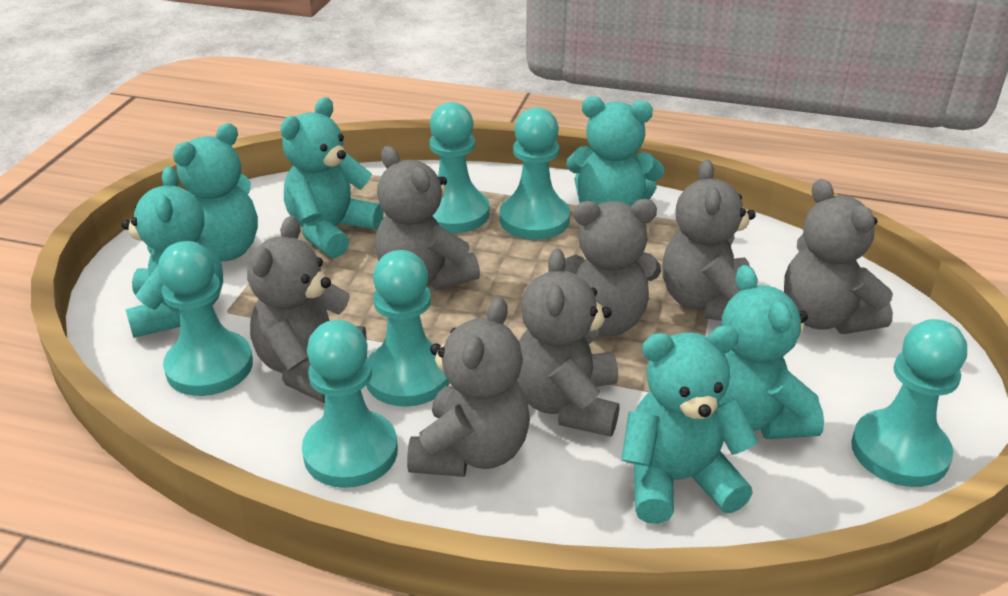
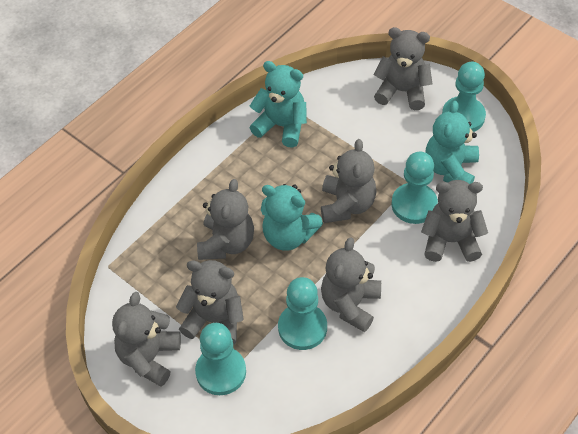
turquoise pawn: [158,241,253,396] [302,320,398,488] [366,250,450,407] [429,102,490,233] [500,107,570,240] [851,319,967,487] = 6 -> [195,323,246,395] [278,277,327,350] [391,151,438,224] [442,62,486,132] = 4
turquoise teddy bear: [122,166,223,338] [173,123,258,261] [281,97,384,258] [566,96,664,206] [621,325,759,524] [719,265,824,439] = 6 -> [249,61,307,148] [261,184,323,251] [425,101,479,184] = 3

